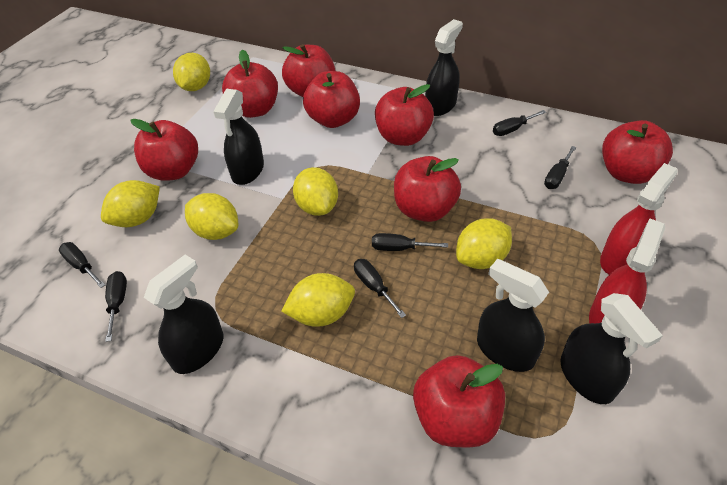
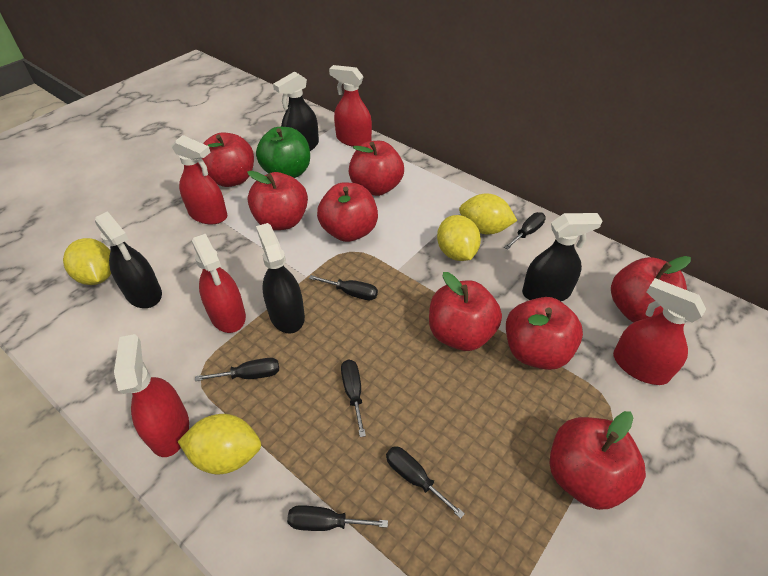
black spray bottle: [144,255,224,374] [213,89,264,185] [425,19,463,116] [477,259,549,372] [560,293,663,404] = 5 -> [95,211,162,308] [256,223,305,333] [273,72,319,151] [522,213,602,301] = 4
green apple: none = 0 -> [256,127,310,178] = 1
red spray bottle: [589,218,665,323] [600,163,678,274] = 2 -> [114,334,189,457] [172,135,227,225] [192,234,246,333] [329,65,372,147] [613,278,706,385] = 5
yellow lemon: [101,180,160,227] [173,53,210,91] [185,193,238,240] [281,273,355,327] [293,167,338,216] [456,218,512,269] = 6 -> [63,238,111,285] [178,414,261,474] [437,215,481,261] [459,194,517,234] = 4

